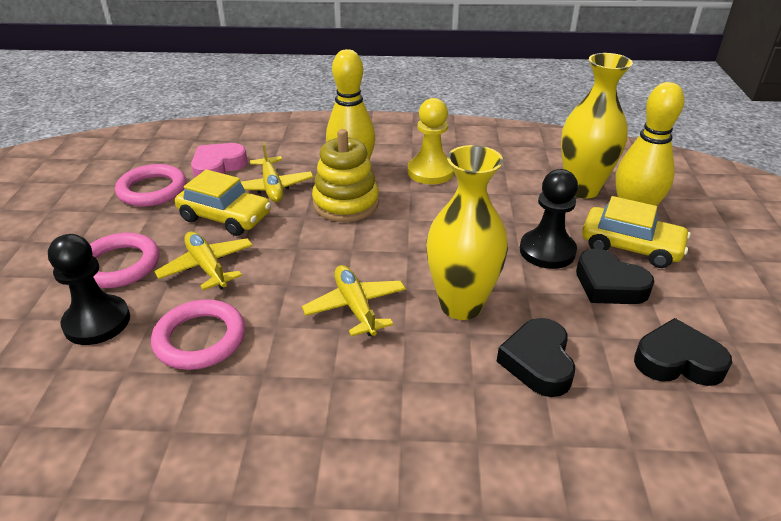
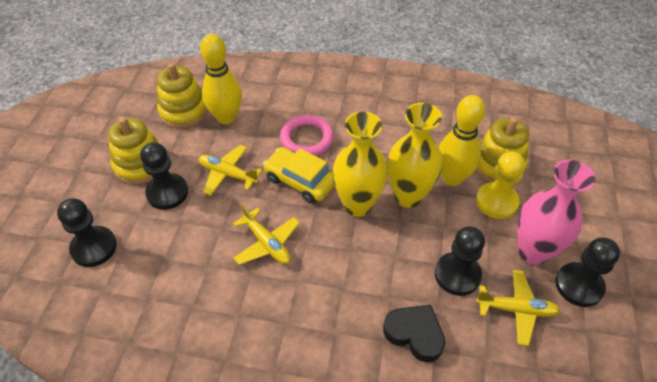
black heart: [497,318,575,397] [576,249,654,304] [634,318,732,386] = 3 -> [383,305,445,362] = 1
black pawn: [48,234,130,345] [520,169,578,269] = 2 -> [57,198,117,267] [140,142,188,210] [435,226,485,296] [555,237,620,307] = 4
pink heart: [191,143,248,178] = 1 -> none = 0
pink ring: [90,233,159,288] [115,164,186,207] [151,299,245,370] = 3 -> [280,115,334,156] = 1
pink vase: none = 0 -> [517,160,596,265] = 1
yellow car: [175,169,271,236] [582,196,691,268] = 2 -> [263,147,335,203] = 1
yellow stacking toy: [312,129,379,222] = 1 -> [108,117,160,184] [157,63,208,128] [475,117,529,182] = 3

